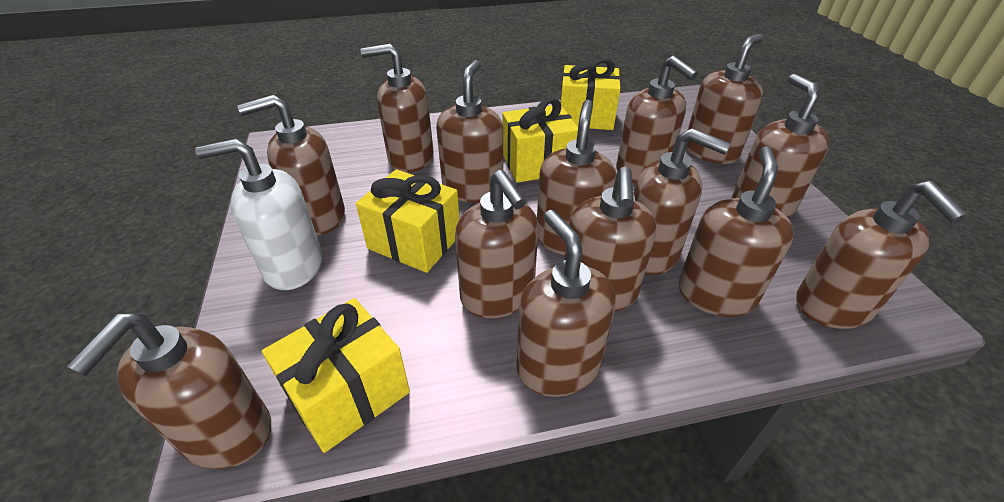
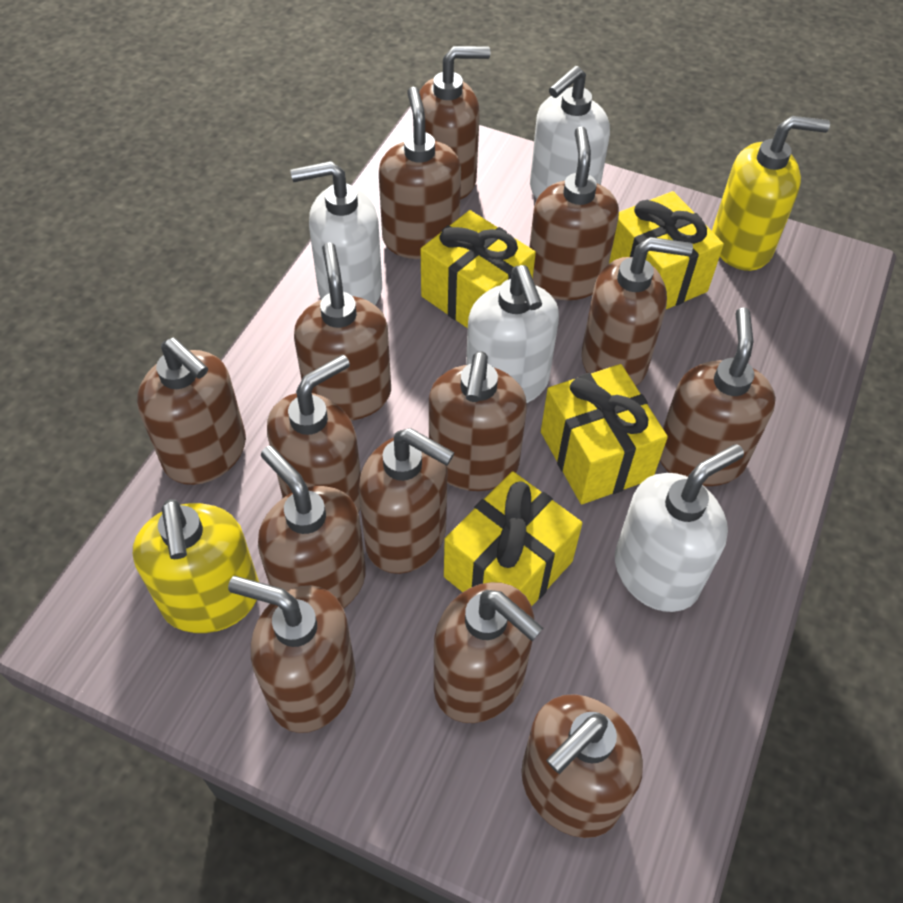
white soap dispenser: [195,139,322,290] = 1 -> [291,161,382,305] [466,265,559,403] [530,66,610,199] [615,444,744,612] = 4
yellow soap dispenser: none = 0 -> [133,499,259,633] [712,116,830,271] = 2

